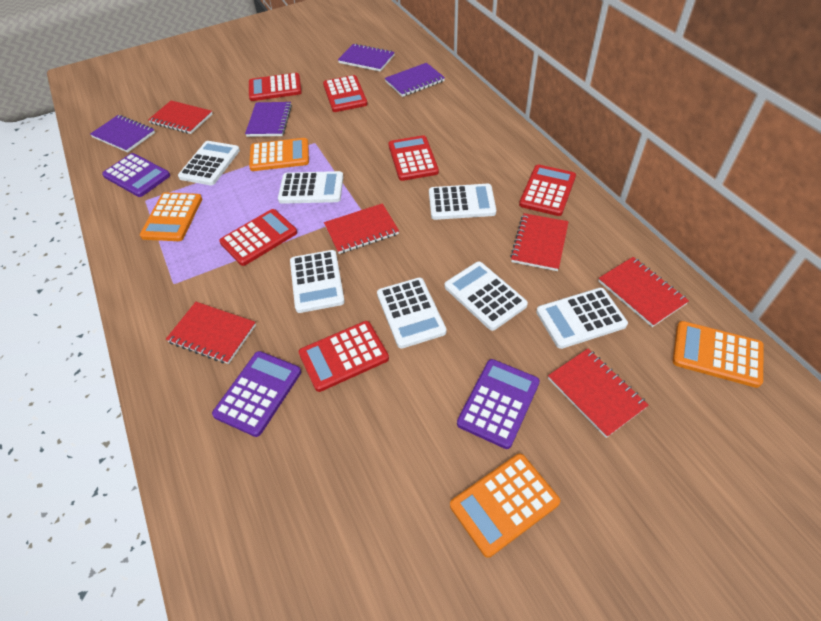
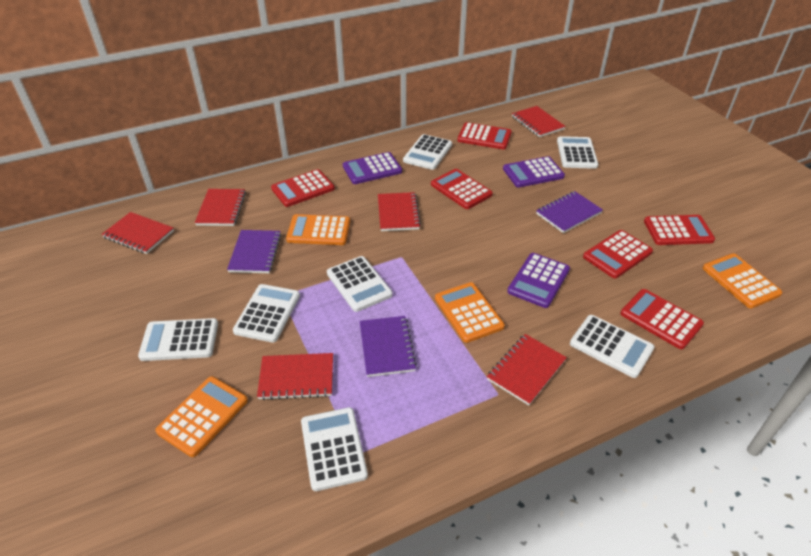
purple notebook: [90,115,155,152] [245,102,292,137] [338,44,395,72] [385,63,445,97] = 4 -> [227,230,281,273] [360,316,417,377] [536,191,603,233] = 3

